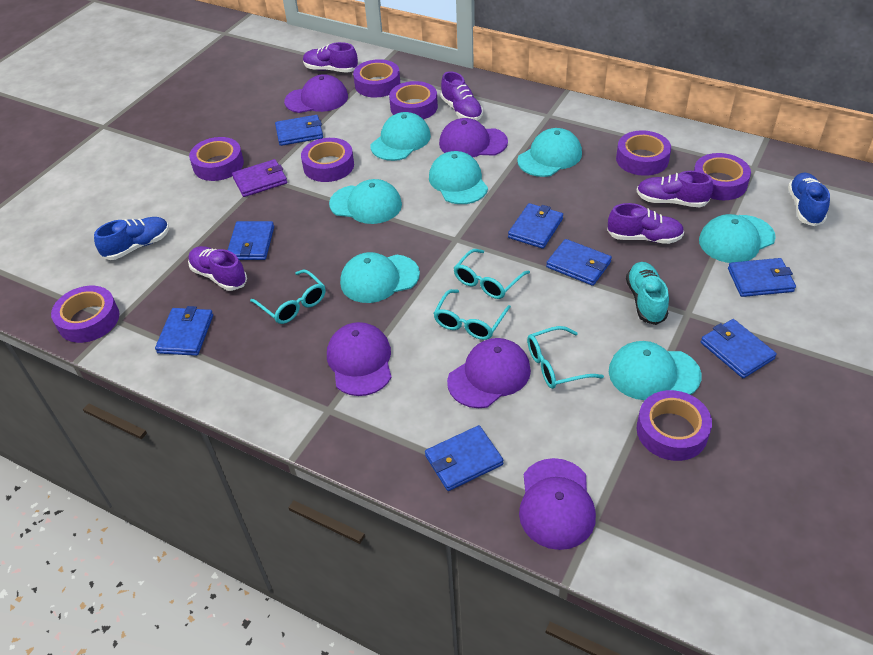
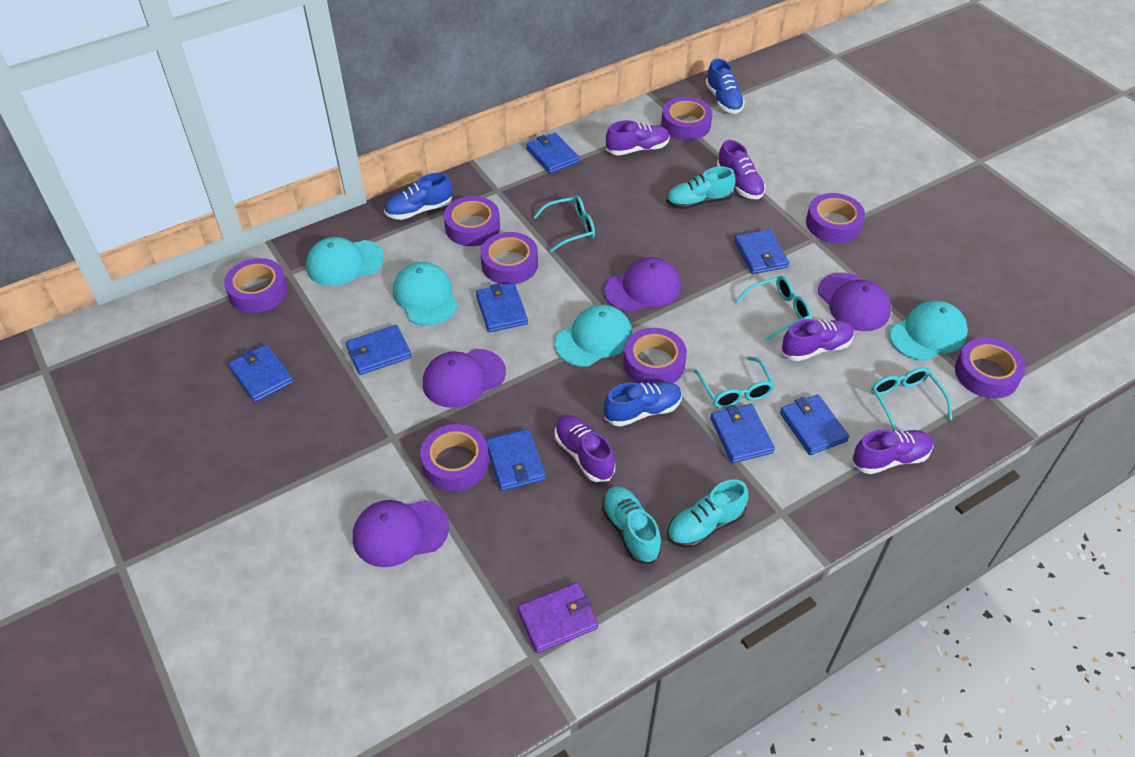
blue shoe: [94,217,169,260] [788,173,830,226] = 2 -> [384,173,452,220] [604,382,682,427] [705,59,745,114] = 3
purple cap: [284,74,348,113] [327,322,392,396] [439,118,508,157] [447,338,531,408] [519,458,596,550] = 5 -> [353,500,449,567] [423,349,506,408] [604,257,681,312] [818,273,891,331] = 4
turquoise cap: [329,179,402,224] [340,252,420,303] [371,112,431,161] [429,151,488,204] [517,128,582,177] [609,341,702,400] [699,214,776,263] = 7 -> [306,237,384,286] [393,262,458,326] [554,304,632,366] [889,300,968,361] = 4
turquoise shoe: [626,262,669,325] = 1 -> [602,486,661,564] [666,167,736,209] [667,480,748,548] = 3

